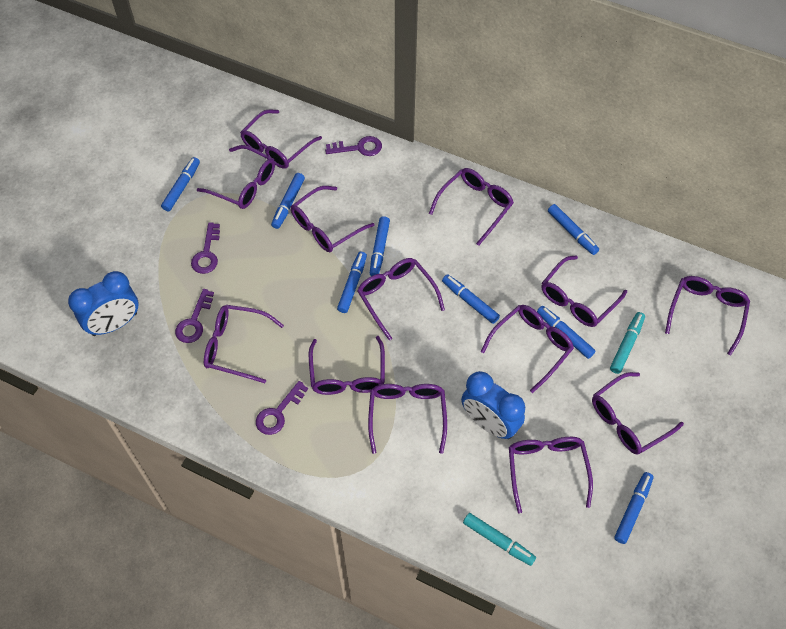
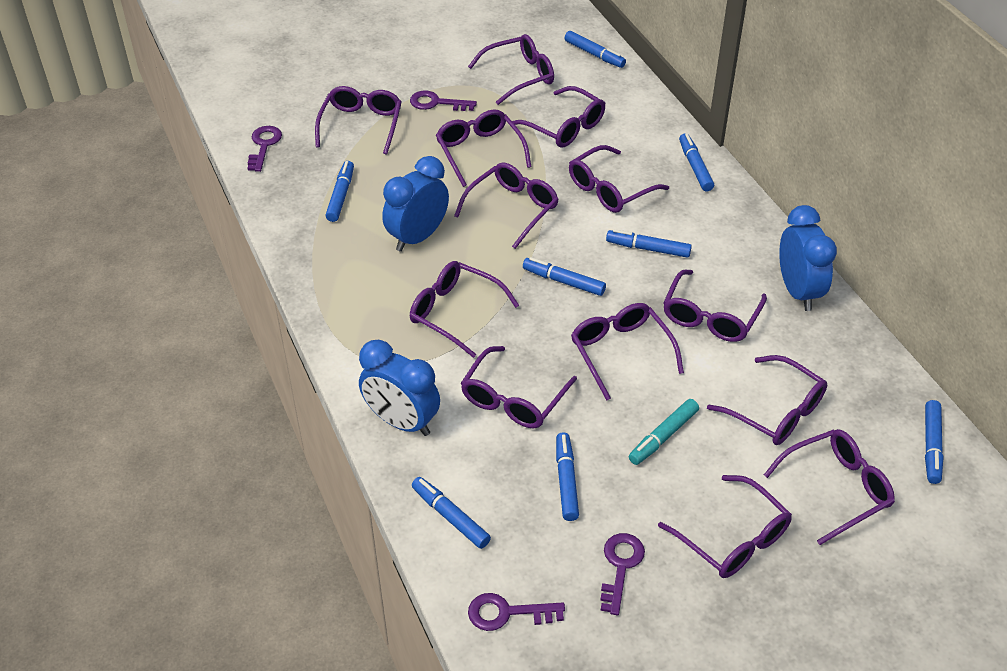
blue clock: [68,271,138,336] [461,371,525,439] = 2 -> [359,340,440,436] [382,156,449,252] [779,205,837,311] = 3
turquoise marker: [463,513,536,566] [610,312,645,374] = 2 -> [629,399,699,465] = 1

